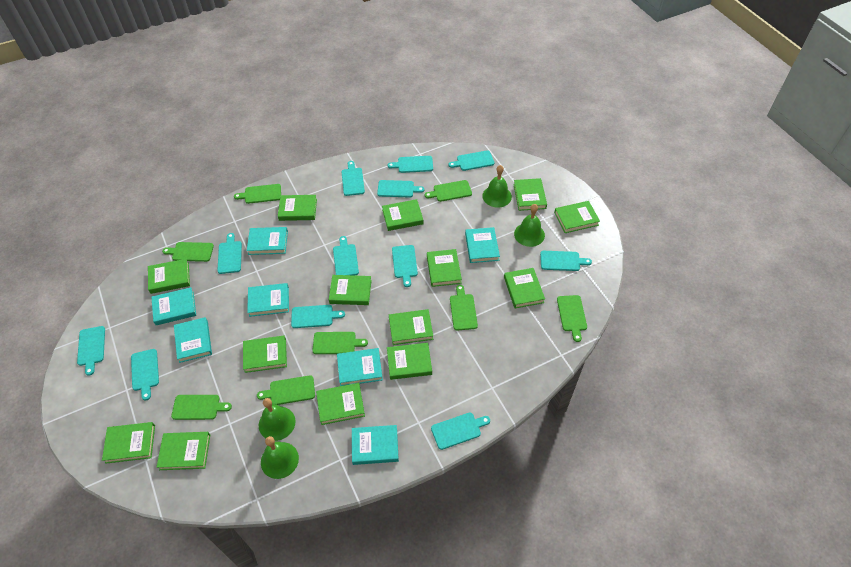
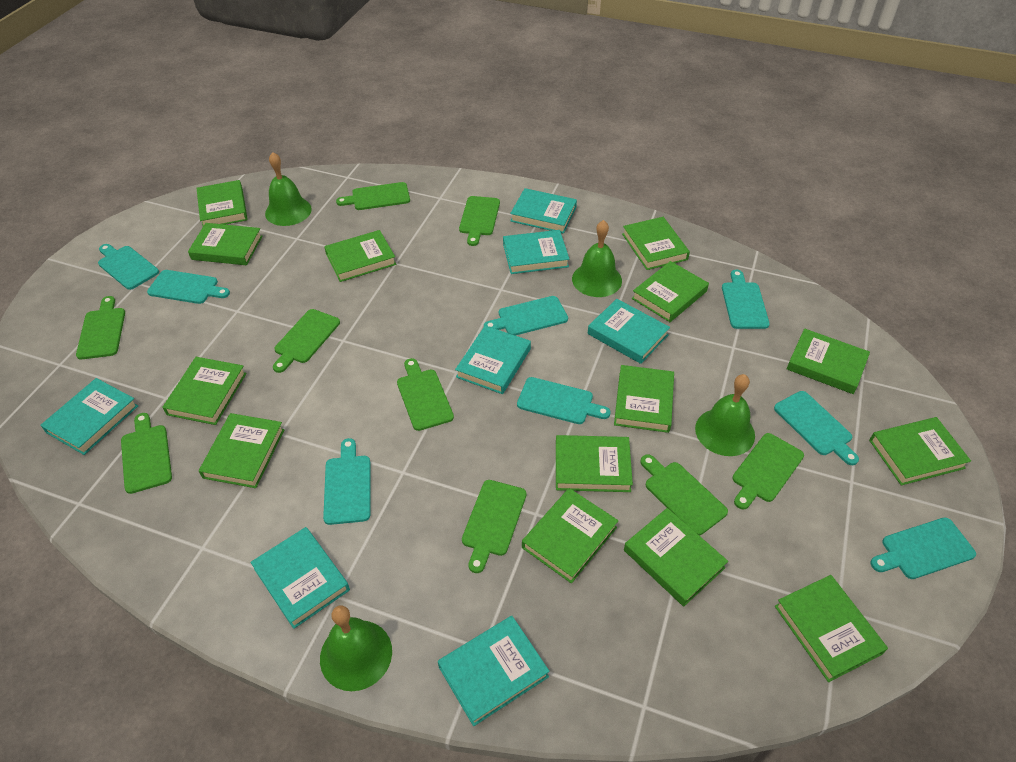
green cutting board: [162,242,214,262] [171,395,232,420] [234,184,281,204] [257,375,315,405] [312,332,368,354] [425,180,472,202] [450,285,478,331] [557,295,587,342] = 8 -> [76,296,125,359] [121,413,172,494] [273,309,340,373] [336,182,410,210] [397,358,454,431] [459,196,500,246] [462,480,526,573] [640,454,728,536] [732,433,804,509] = 9
turquoise cutting board: [77,326,105,376] [131,349,159,400] [217,233,242,274] [291,305,345,328] [333,236,359,275] [342,161,365,196] [377,180,425,197] [388,156,433,173] [392,245,418,287] [431,413,490,450] [449,150,494,171] [540,251,592,271] = 12 -> [98,244,159,290] [147,270,230,304] [323,438,370,525] [484,296,568,336] [517,377,611,424] [722,270,770,329] [774,391,859,465] [870,517,976,579] = 8

